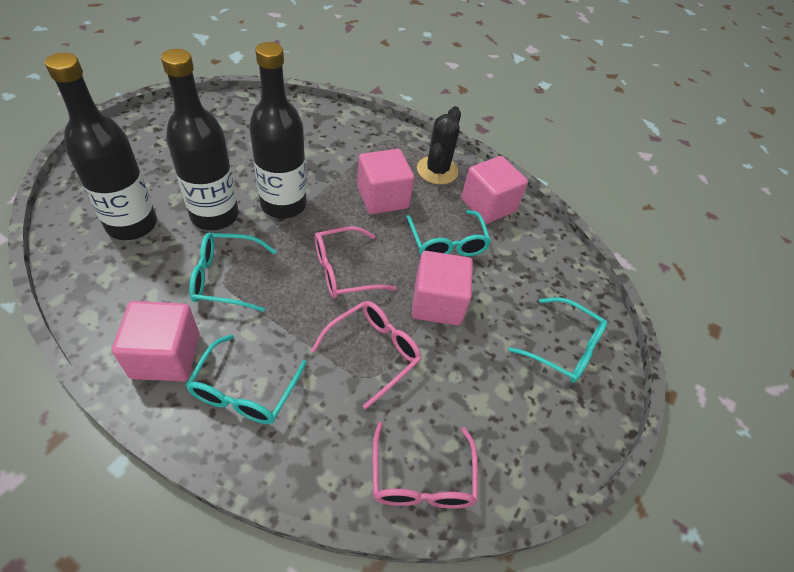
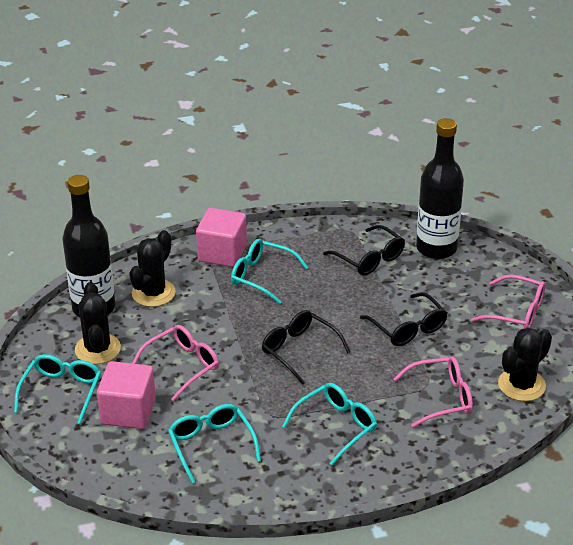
black bottle: [45,53,157,240] [161,49,239,230] [249,42,307,219] = 3 -> [63,175,115,317] [416,118,464,259] = 2
black cactus: [417,106,461,185] = 1 -> [75,282,121,364] [129,230,176,307] [498,328,552,401] = 3
black glasses: none = 0 -> [262,310,350,385] [323,225,405,276] [360,292,448,346] = 3
pink cube: [112,301,200,381] [357,149,414,214] [412,251,473,325] [461,156,528,224] = 4 -> [97,361,156,429] [196,208,247,267] = 2

